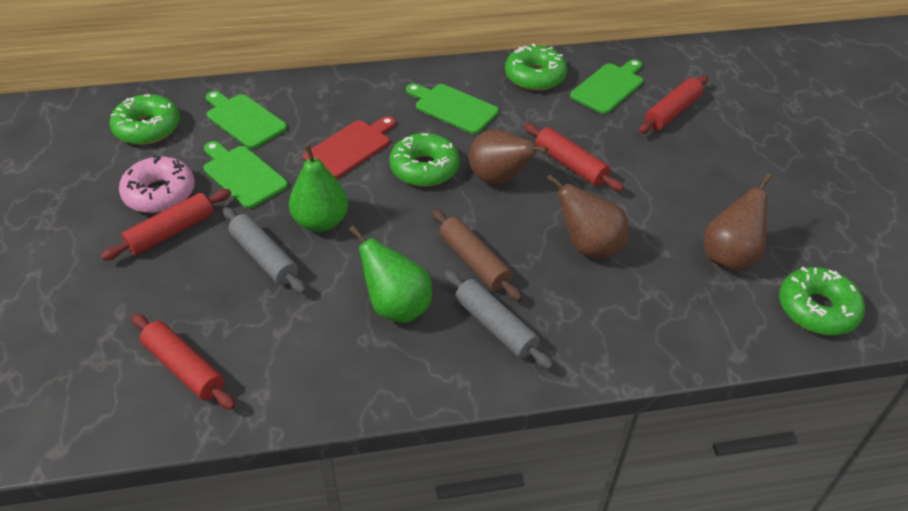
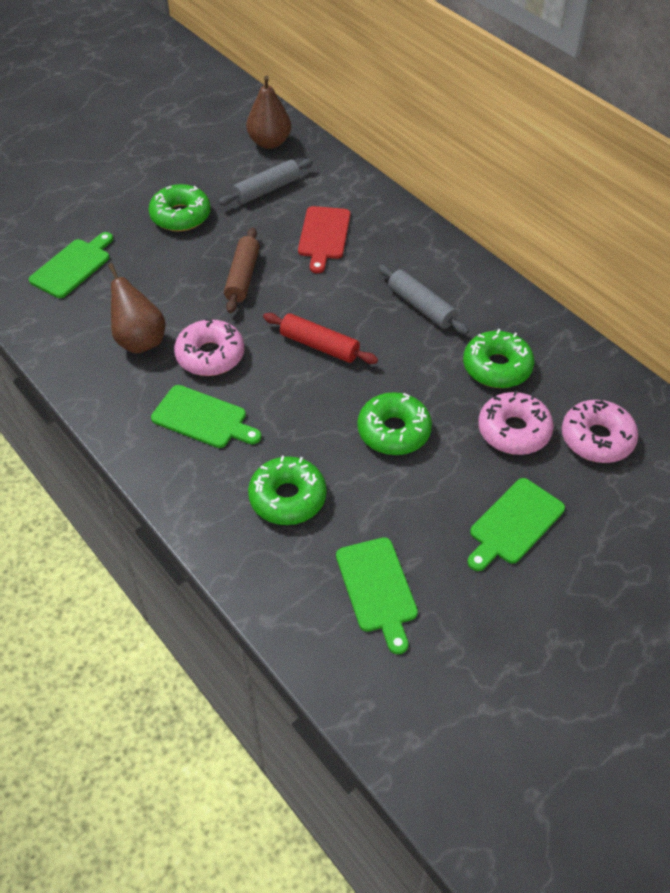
brown pear: [469,129,548,185] [547,174,629,259] [703,173,772,271] = 3 -> [108,263,165,354] [246,75,291,149] = 2
green pear: [289,144,348,232] [349,225,432,323] = 2 -> none = 0
pink donut: [119,156,195,213] = 1 -> [174,319,245,376] [478,390,554,455] [562,400,638,463] = 3
red rolling pin: [101,189,231,260] [132,314,235,410] [524,123,624,192] [639,75,708,134] = 4 -> [263,313,378,364] = 1

